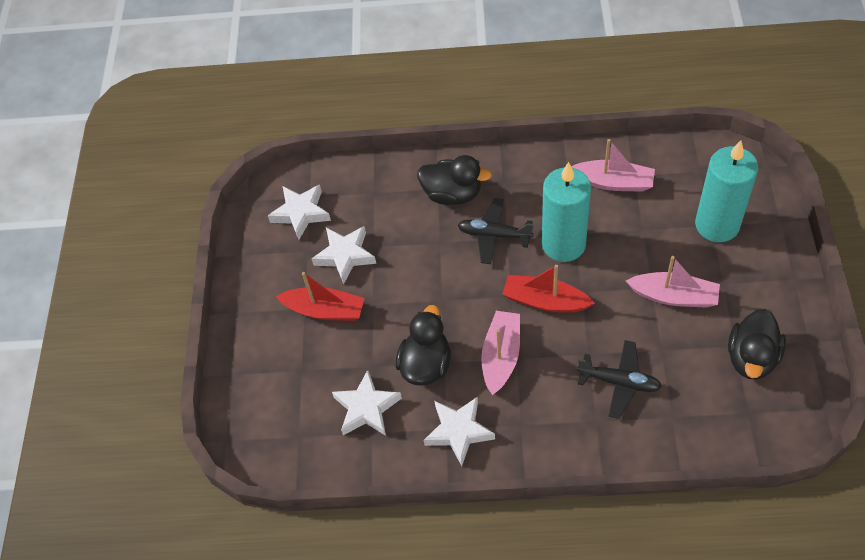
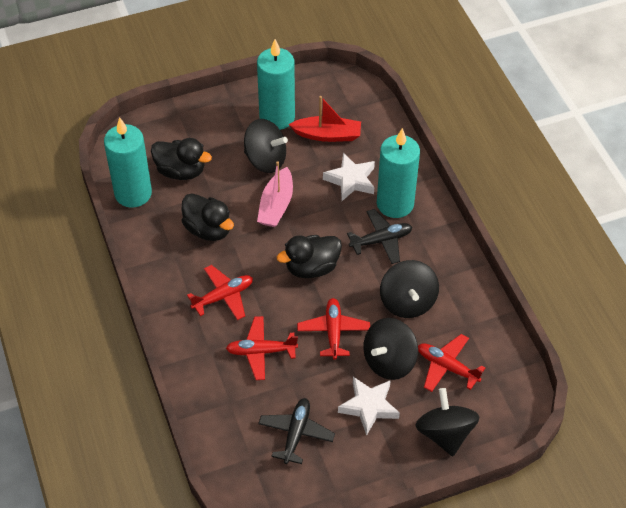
black spinning top: none = 0 -> [244,119,288,173] [363,318,418,380] [380,260,439,318] [415,388,480,456] = 4
pink boat: [481,311,520,395] [571,139,655,192] [626,256,720,308] = 3 -> [257,161,293,227] = 1
red boat: [276,272,364,321] [502,265,595,313] = 2 -> [289,96,361,142] = 1
red plane: none = 0 -> [187,265,253,320] [226,316,298,380] [297,298,370,360] [418,334,485,392] = 4
turquoise candle: [542,162,591,262] [695,140,758,242] = 2 -> [104,117,152,208] [257,39,295,130] [377,128,420,218] = 3
white star: [268,184,331,240] [312,226,376,284] [332,370,402,436] [424,397,495,466] = 4 -> [323,153,375,201] [338,377,400,436] = 2

